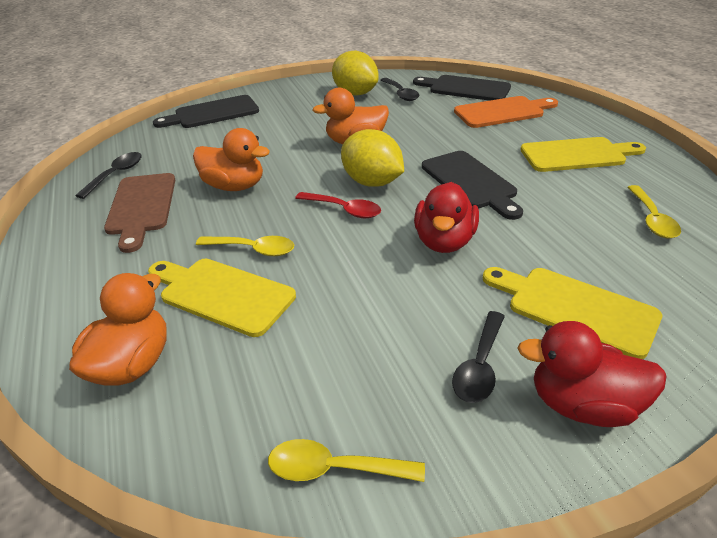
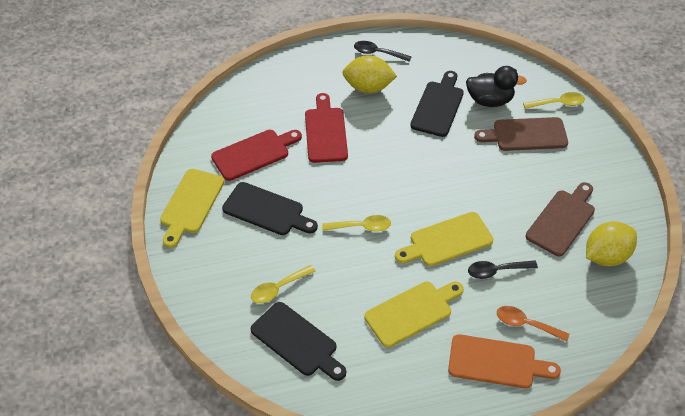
black duck: none = 0 -> [466,66,527,107] = 1
black spoon: [75,152,142,199] [381,78,419,101] [452,311,505,403] = 3 -> [354,41,412,62] [468,260,538,279] = 2
brown cutting board: [104,173,175,253] = 1 -> [474,117,568,151] [526,182,595,256] = 2
orange duck: [69,273,167,386] [193,128,270,191] [313,88,389,144] = 3 -> none = 0
orange spoon: none = 0 -> [497,306,569,342] = 1
red cutting board: none = 0 -> [211,130,302,181] [305,93,348,163] = 2
red duck: [414,182,479,253] [517,321,666,427] = 2 -> none = 0
red spoon: [295,192,381,218] = 1 -> none = 0

